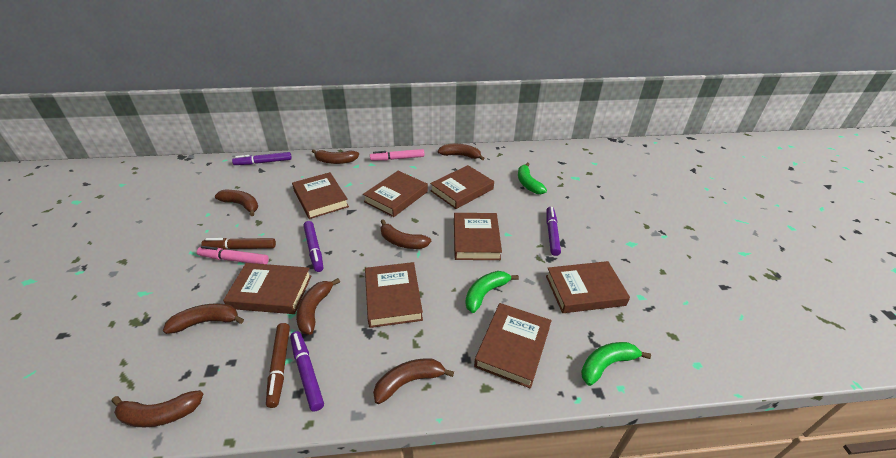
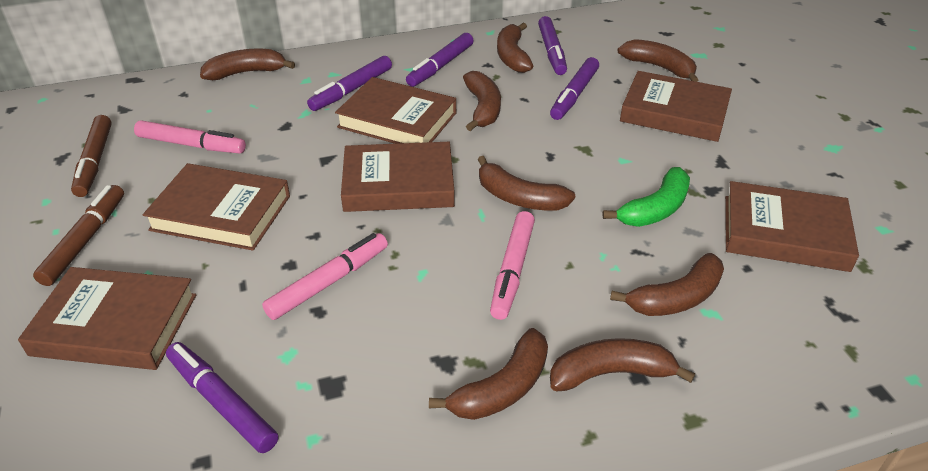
brown book: [223,263,311,314] [292,172,349,219] [363,171,428,217] [365,262,423,328] [430,165,494,209] [454,213,502,260] [474,303,552,389] [546,261,630,313] = 8 -> [18,267,196,370] [143,163,290,251] [335,77,456,144] [341,142,455,212] [620,71,732,142] [725,181,859,272] = 6
green banana: [465,271,519,313] [518,163,547,194] [581,342,651,386] = 3 -> [602,167,690,227] = 1
pink marker: [197,246,269,264] [370,149,424,161] = 2 -> [134,120,246,153] [262,233,388,320] [490,211,535,320] = 3
purple marker: [232,152,292,165] [290,331,324,412] [303,221,323,272] [546,207,561,256] = 4 -> [166,342,278,453] [307,56,392,111] [406,33,474,87] [538,16,567,75] [550,57,599,120] = 5

